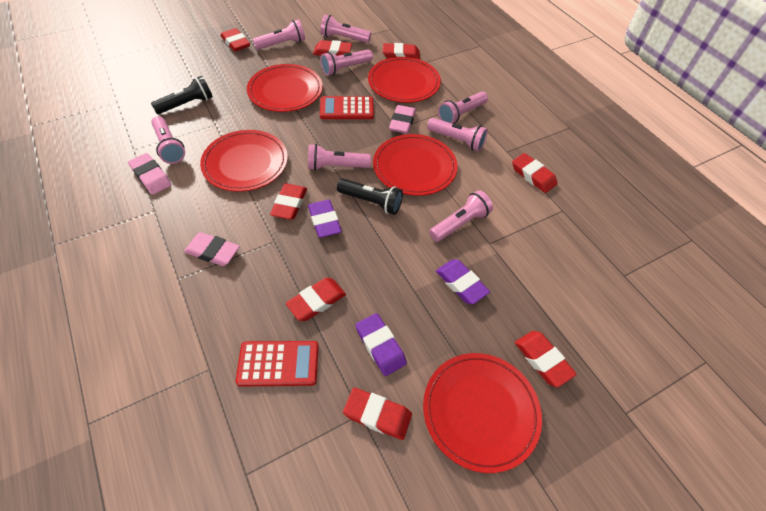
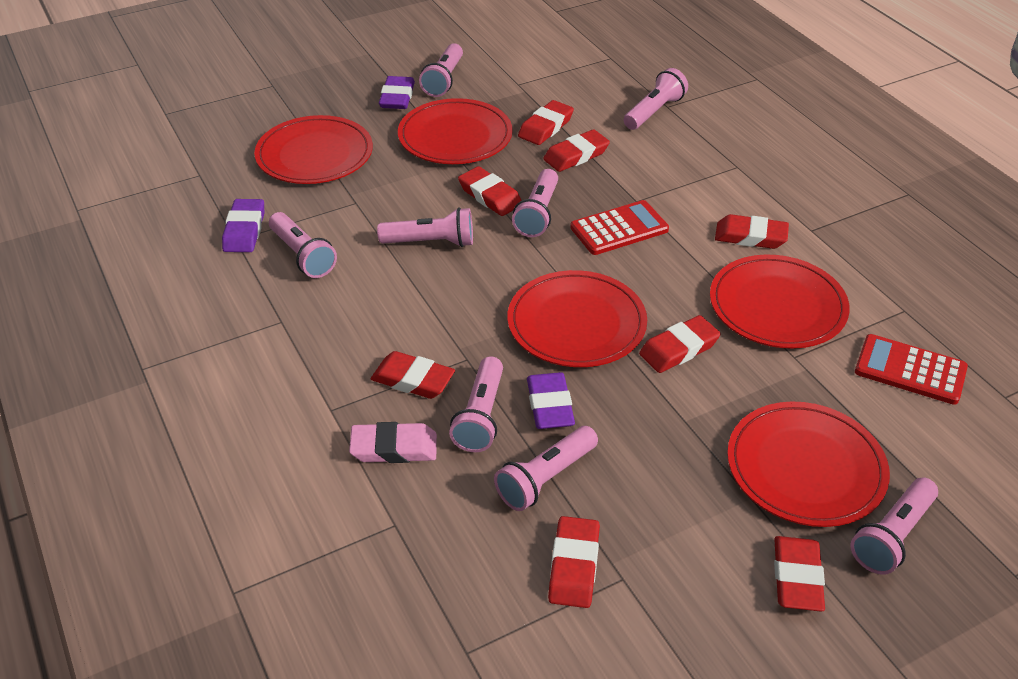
black flashlight: [151,76,213,114] [336,178,403,215] = 2 -> none = 0
pink eraser: [128,153,171,195] [184,232,240,266] [389,105,416,134] = 3 -> [349,422,437,463] = 1

